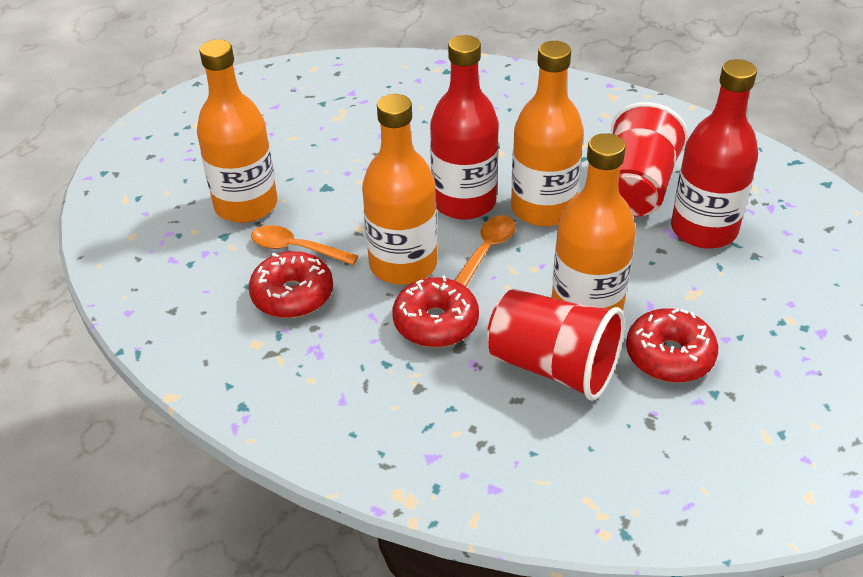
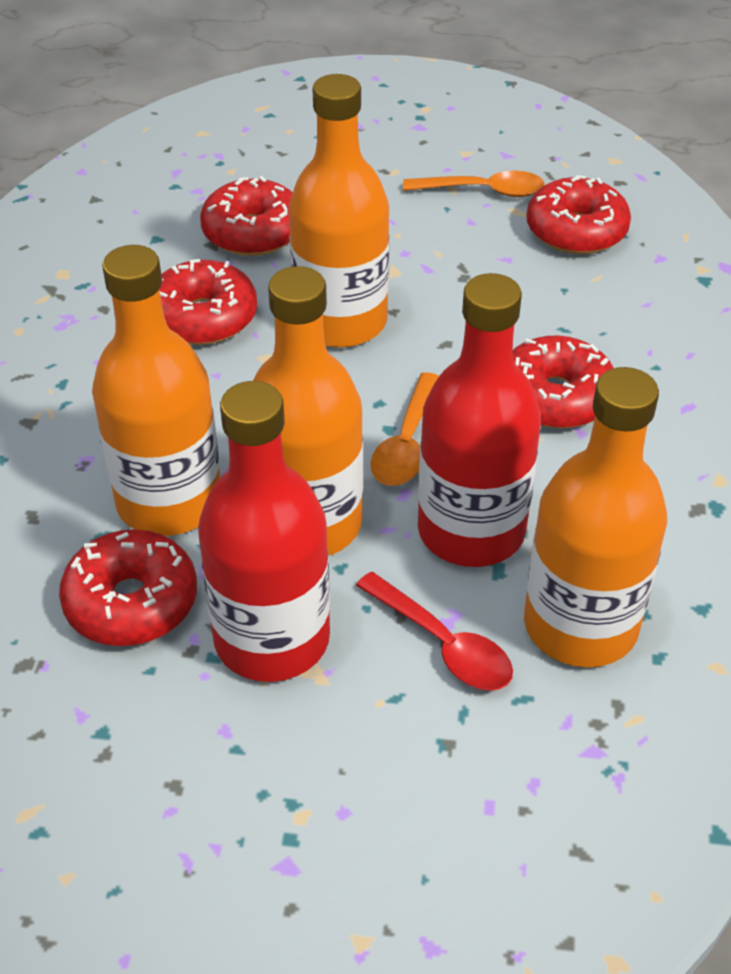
red cup: [487,289,625,401] [611,102,689,217] = 2 -> none = 0
red donut: [249,251,333,318] [392,275,479,347] [626,308,718,383] = 3 -> [59,529,197,646] [160,259,257,345] [200,176,293,256] [513,336,614,428] [526,175,631,254] = 5
red spoon: none = 0 -> [356,572,513,691] = 1

